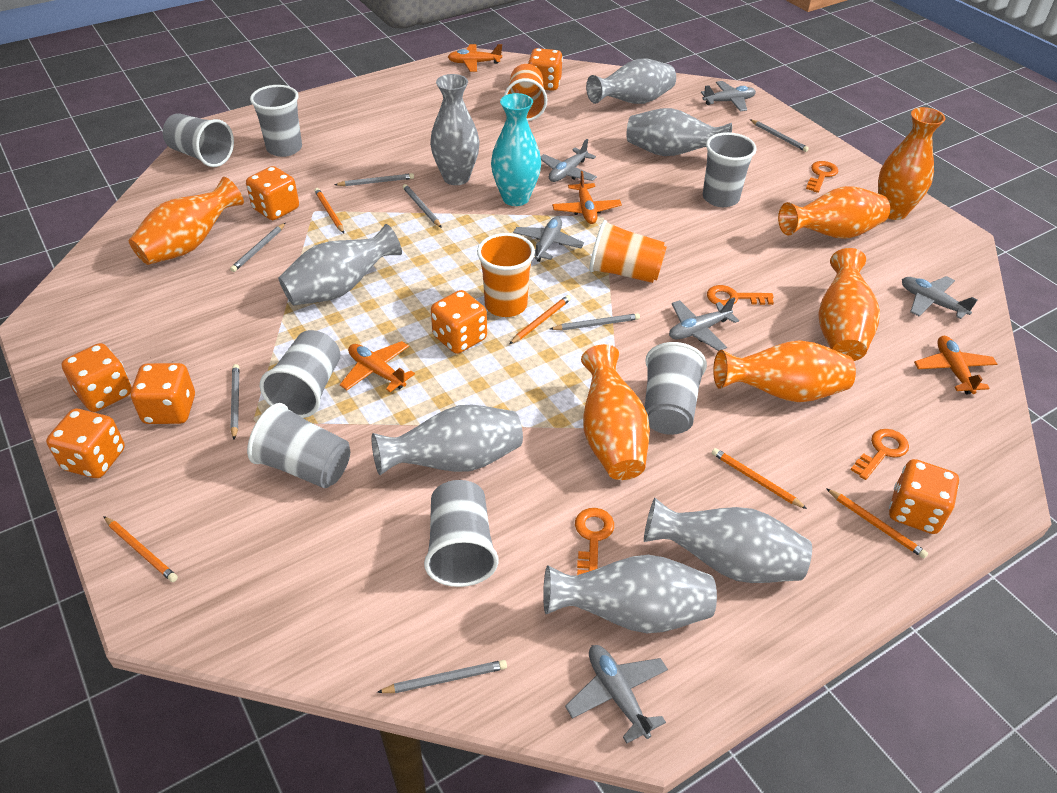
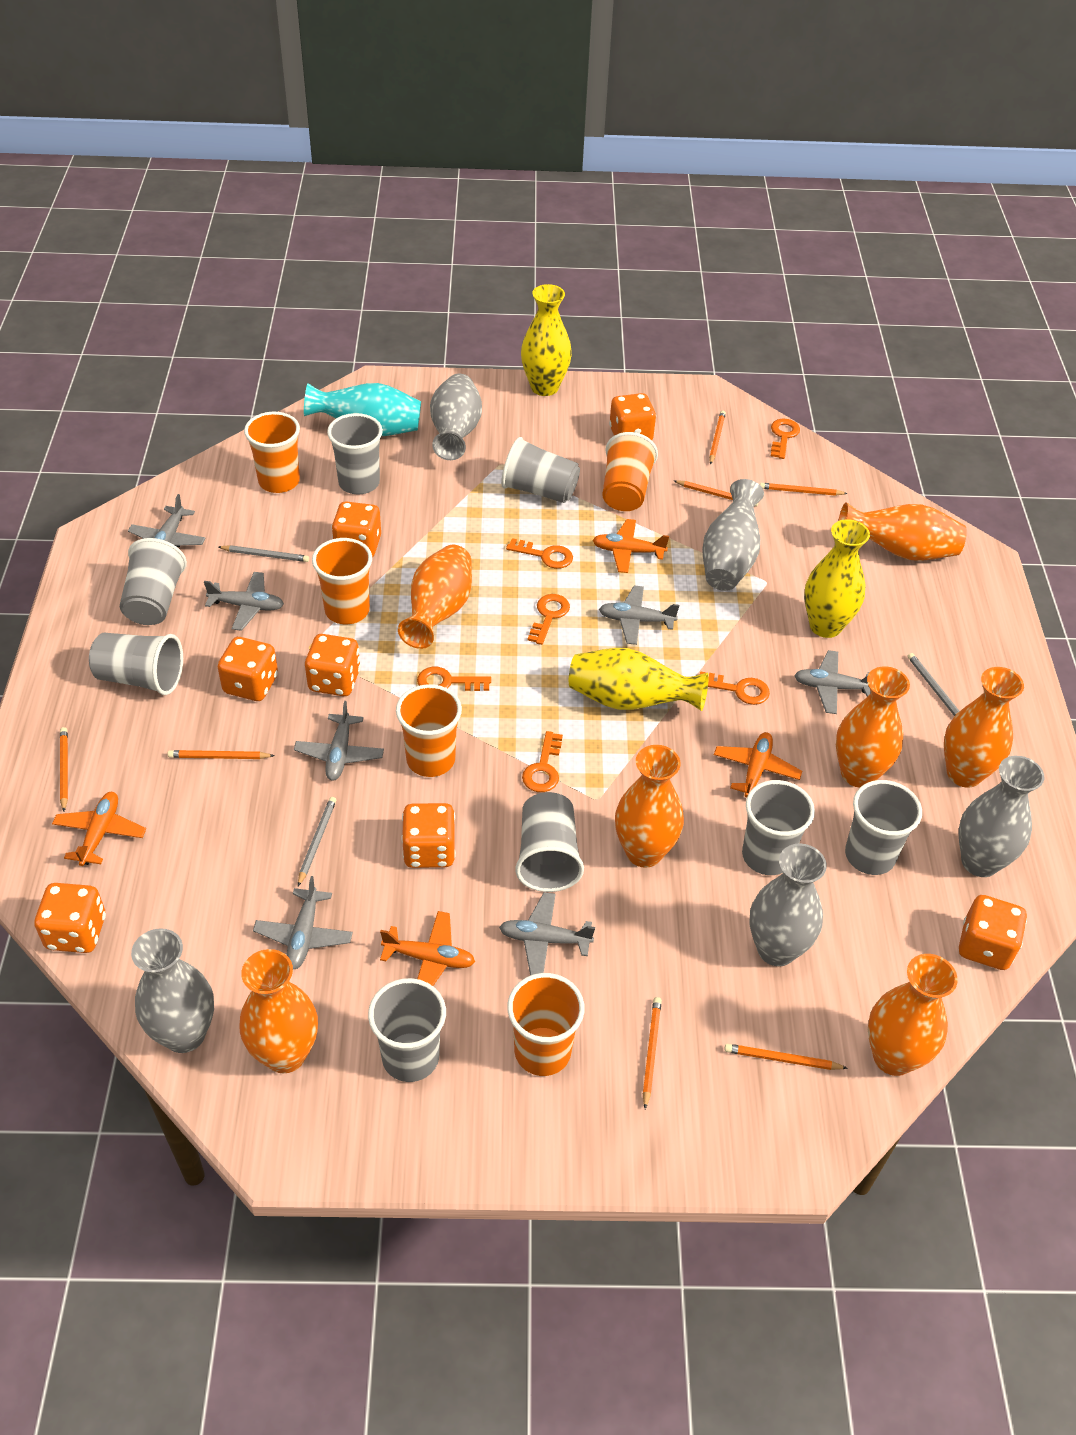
grey cup: [163,113,234,167] [247,403,350,488] [250,85,302,157] [260,330,340,418] [424,480,499,587] [645,342,707,435] [703,132,757,207] = 7 -> [89,633,183,695] [120,538,187,625] [327,413,383,494] [368,978,446,1082] [501,437,580,503] [515,792,584,892] [742,780,815,875] [845,780,922,875] = 8
grey pencil: [230,223,286,272] [230,364,240,440] [335,173,414,186] [377,660,507,693] [403,184,442,228] [550,313,640,331] [750,119,809,152] = 7 -> [219,545,309,562] [298,797,336,886] [908,653,960,717] = 3
grey plane: [513,217,584,262] [540,139,597,182] [565,645,668,743] [669,297,739,351] [701,81,756,111] [902,276,978,319] = 6 -> [128,494,206,547] [204,572,284,631] [253,876,353,969] [294,701,384,781] [499,892,595,976] [599,585,679,645] [794,650,871,714] = 7
grey vase: [278,224,402,306] [371,405,523,475] [430,74,479,185] [543,555,717,633] [586,59,676,104] [627,108,732,156] [644,498,812,583] = 7 -> [131,928,214,1053] [430,373,482,460] [702,479,764,591] [750,844,827,966] [959,756,1044,877] = 5
orange cup: [477,233,535,317] [504,64,547,121] [589,220,667,283] = 3 -> [244,412,300,493] [312,538,372,624] [396,684,462,777] [507,973,585,1076] [602,432,658,511] = 5
orange key: [575,508,614,575] [707,285,774,306] [806,161,838,193] [851,429,909,480] = 4 -> [417,667,491,691] [506,538,573,569] [522,731,563,792] [528,594,570,645] [700,671,770,705] [771,419,800,459] = 6
orange pencil: [103,516,178,582] [314,188,344,233] [510,295,571,344] [712,448,807,509] [826,488,928,558] = 5 -> [60,727,68,812] [168,750,275,759] [643,997,662,1109] [674,480,759,506] [709,411,726,465] [724,1044,848,1070] [760,483,848,496] = 7
orange vase: [129,177,244,265] [581,344,650,480] [713,340,856,402] [778,186,890,239] [819,248,880,361] [878,107,946,220] = 6 -> [240,949,318,1073] [398,545,472,649] [615,745,684,868] [836,666,910,788] [838,502,967,561] [868,954,958,1076] [944,667,1024,787] = 7
yellow vase: none = 0 -> [521,284,572,396] [569,648,709,711] [804,519,870,638] = 3

